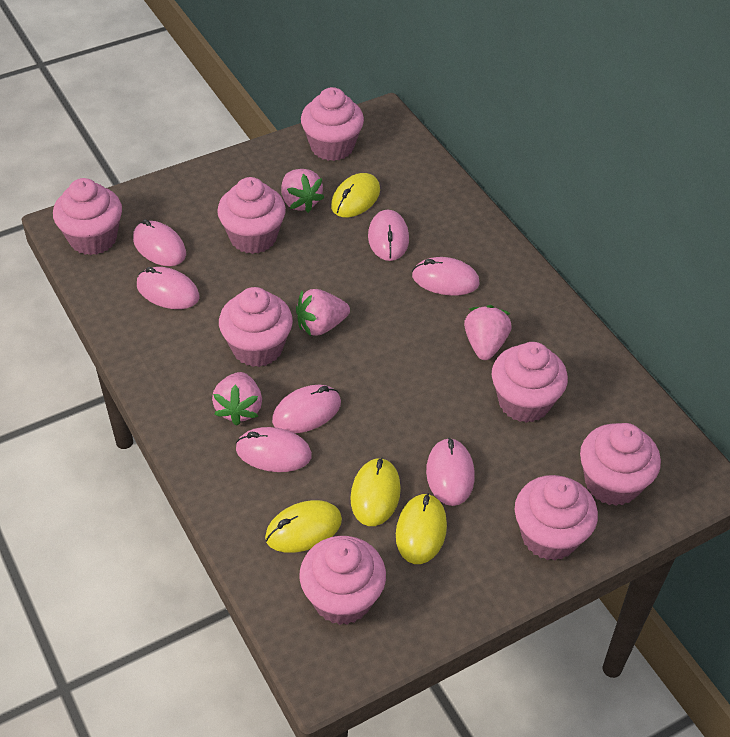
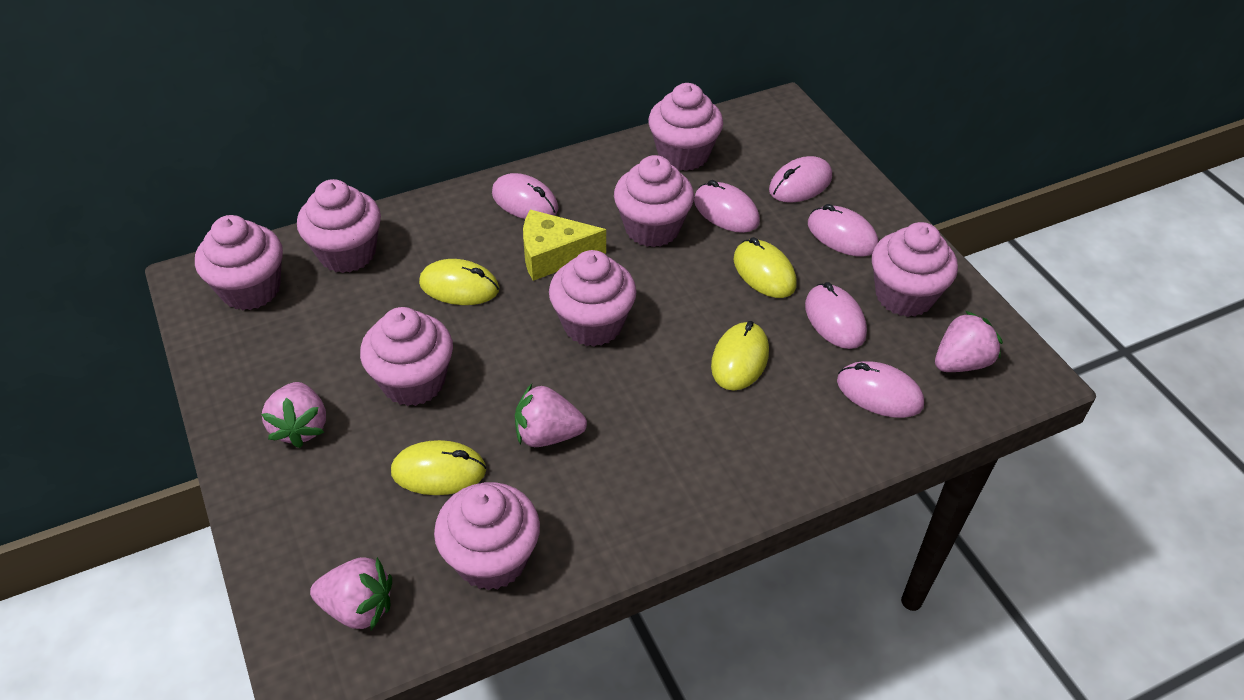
pink mouse: [133,219,186,266] [137,267,199,309] [236,427,312,472] [272,385,341,433] [368,210,409,261] [412,257,480,295] [426,438,475,506] = 7 -> [492,173,558,219] [694,180,760,233] [769,156,832,203] [805,282,867,349] [808,204,878,257] [837,361,924,418] = 6
yellow cheese: none = 0 -> [523,210,606,281] = 1

